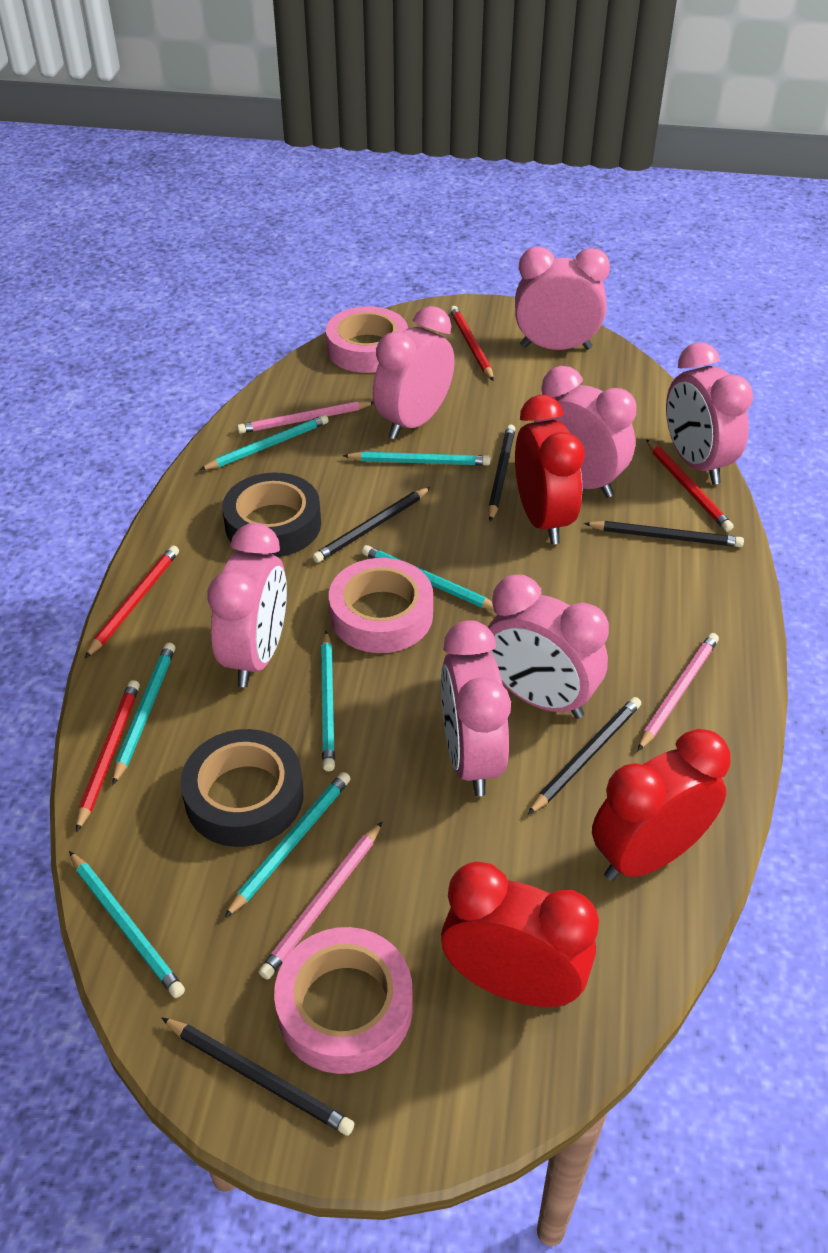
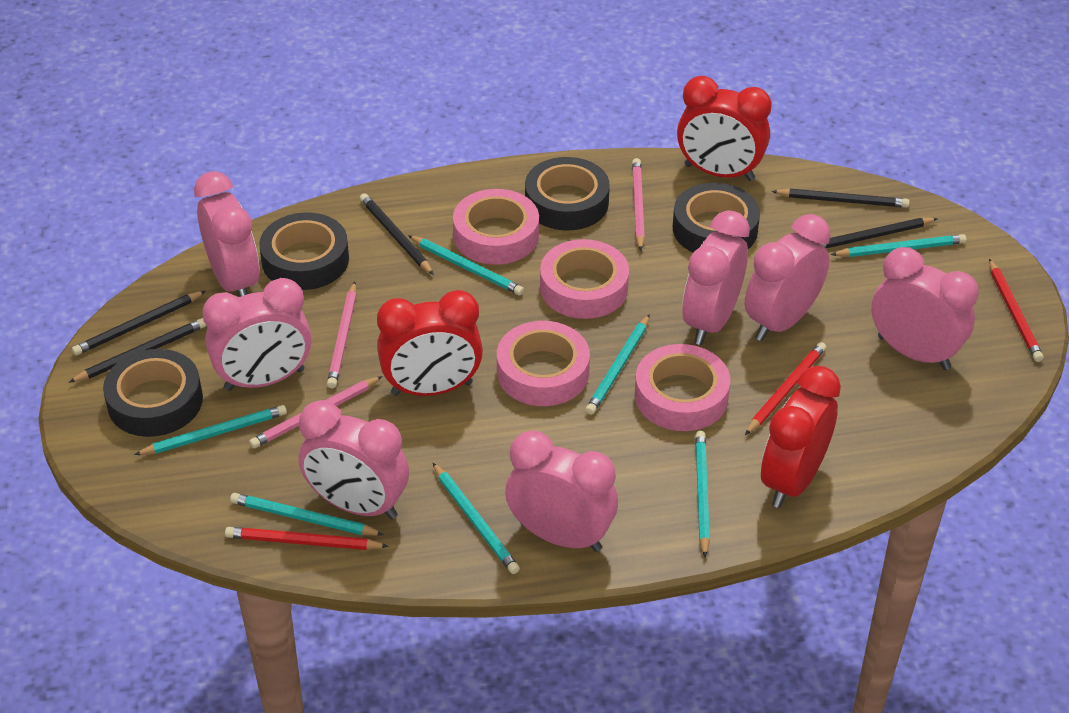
black tape: [180,729,304,847] [222,472,321,557] = 2 -> [103,349,203,437] [259,212,349,290] [525,157,610,230] [673,183,760,252] = 4
pink tape: [274,927,413,1074] [326,306,408,373] [329,558,433,653] = 3 -> [453,189,539,265] [497,321,590,406] [540,239,629,319] [635,344,730,431] = 4
red pencil: [76,680,140,832] [85,545,179,658] [450,306,494,381] [646,439,734,532] = 4 -> [225,527,389,550] [745,342,826,435] [989,259,1044,362] = 3

